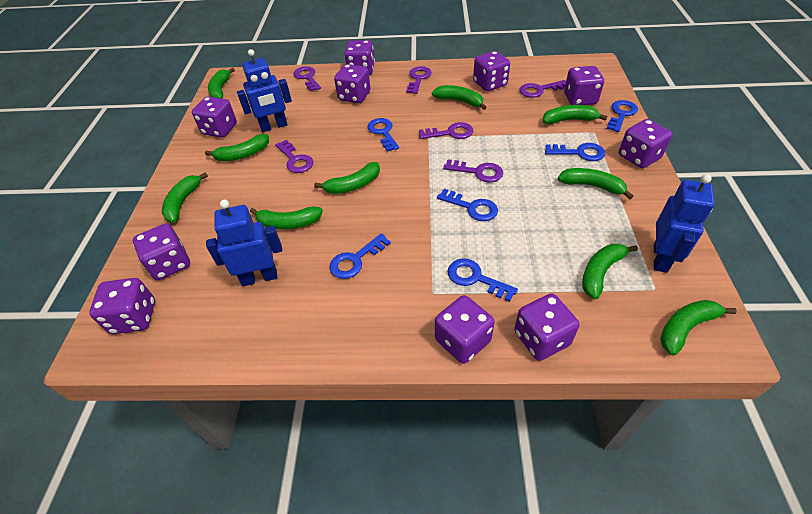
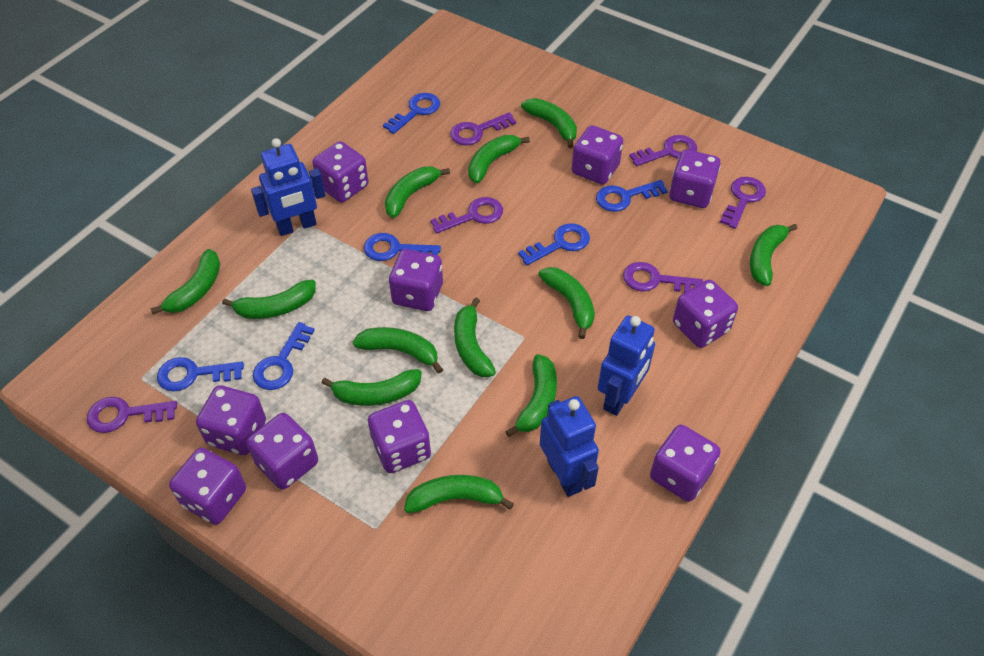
green banana: [162,172,208,223] [205,134,269,161] [208,68,235,99] [250,206,323,229] [314,162,380,194] [432,85,486,110] [543,105,607,124] [558,168,633,199] [582,244,638,299] [660,300,737,355] = 10 -> [150,249,220,314] [222,280,316,319] [322,369,422,406] [353,327,443,374] [385,166,450,218] [404,475,514,513] [454,298,496,377] [468,135,530,183] [505,354,557,437] [521,98,577,148] [538,267,595,339] [750,224,797,286] = 12

